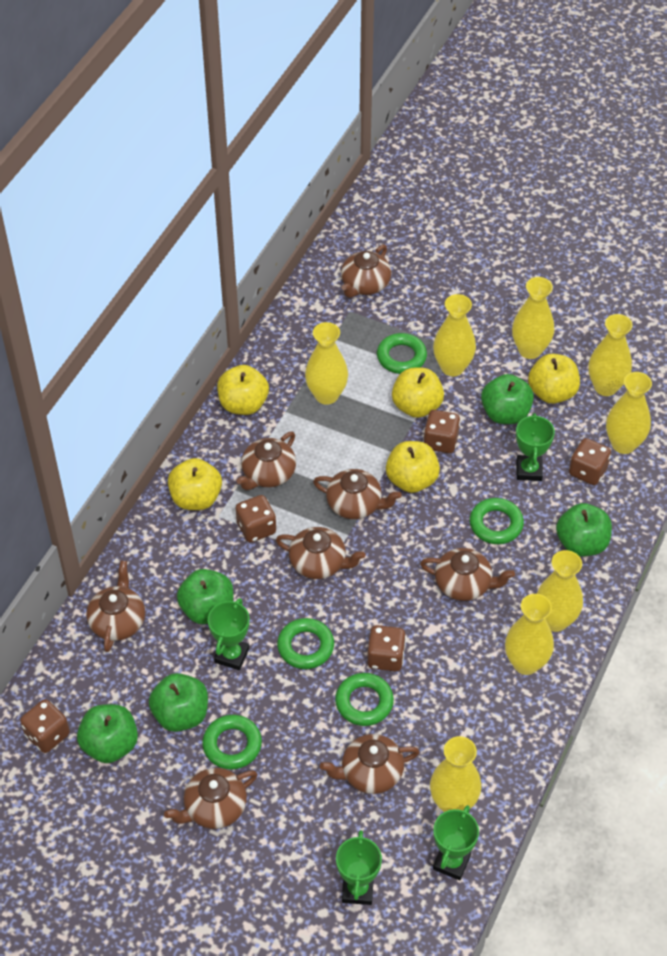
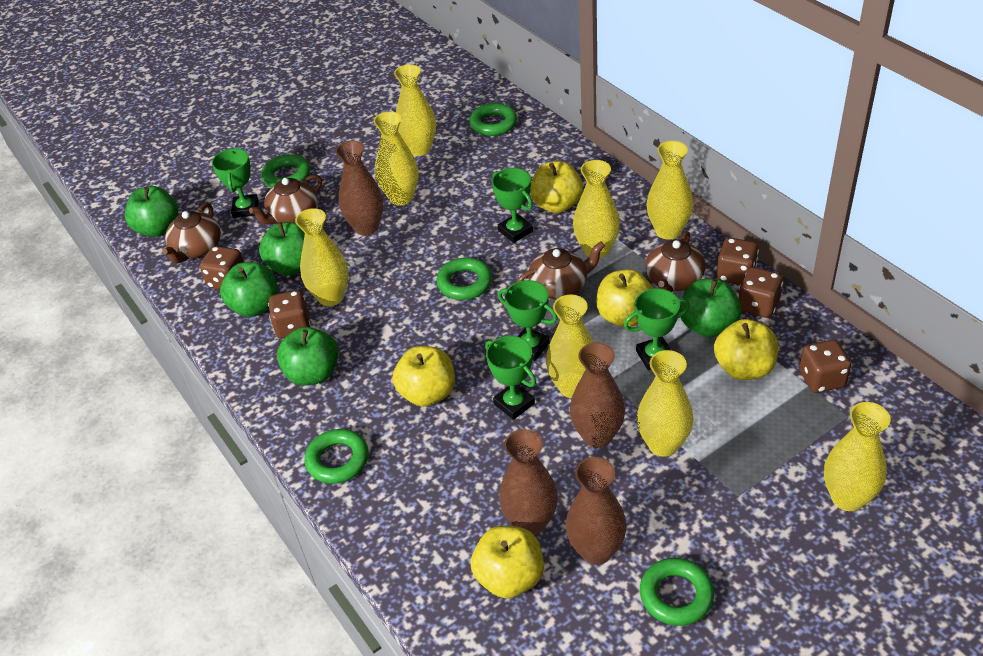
brown teapot: [86,561,145,652] [164,768,257,829] [236,432,296,490] [276,527,365,579] [313,469,401,519] [320,734,419,794] [341,244,391,298] [420,548,515,601] = 8 -> [162,203,221,263] [249,175,322,225] [516,242,605,299] [645,231,706,292] = 4
brown vase: none = 0 -> [335,140,384,236] [499,429,558,535] [566,457,627,565] [570,342,625,448] = 4
green trophy: [208,598,249,670] [336,830,382,905] [433,805,479,880] [516,413,555,481] = 4 -> [212,148,259,218] [485,336,536,420] [492,168,533,243] [498,280,558,361] [624,288,690,370] = 5

